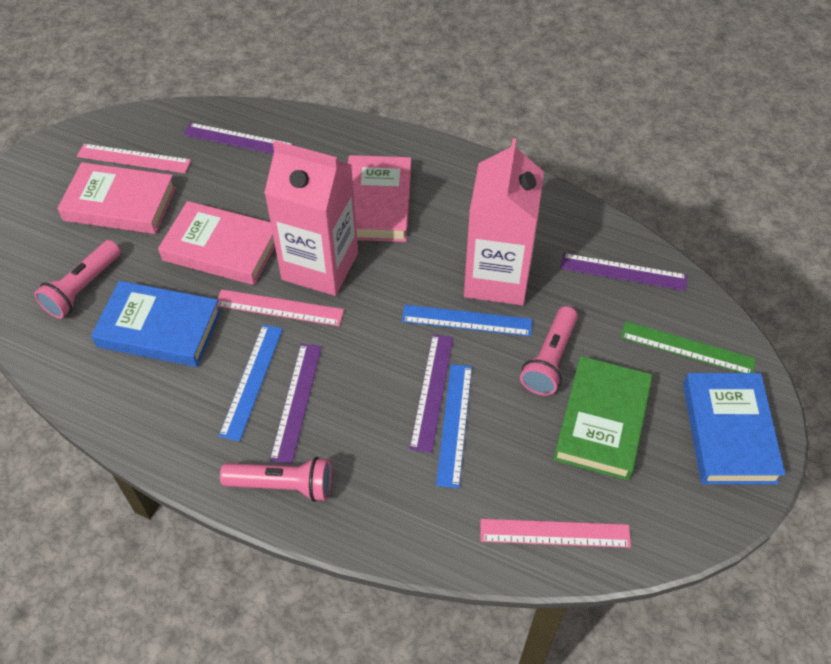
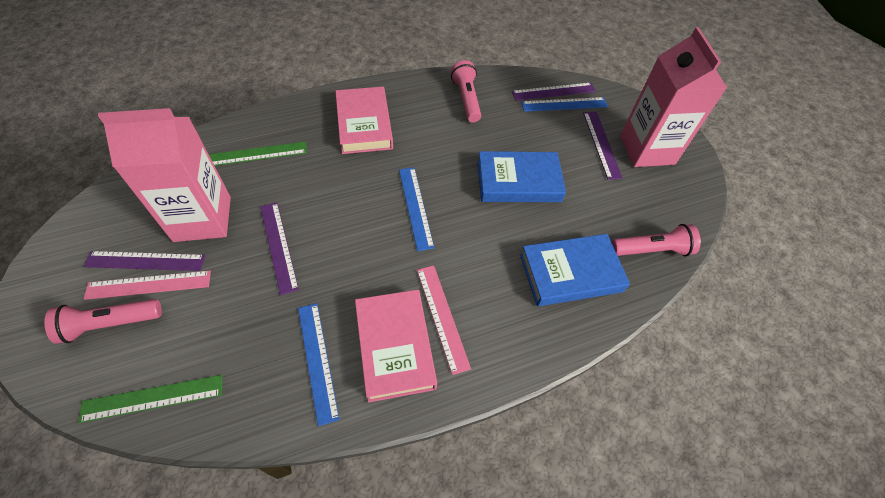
green book: [553,356,652,481] = 1 -> none = 0
green ruler: [621,321,756,373] = 1 -> [78,375,222,423] [209,142,307,166] = 2
pink book: [57,162,176,234] [158,201,275,285] [348,155,411,242] = 3 -> [335,87,393,154] [355,290,437,403] = 2
pink ruler: [77,144,191,173] [216,289,344,326] [480,519,631,548] = 3 -> [83,271,211,300] [417,265,471,375] = 2

